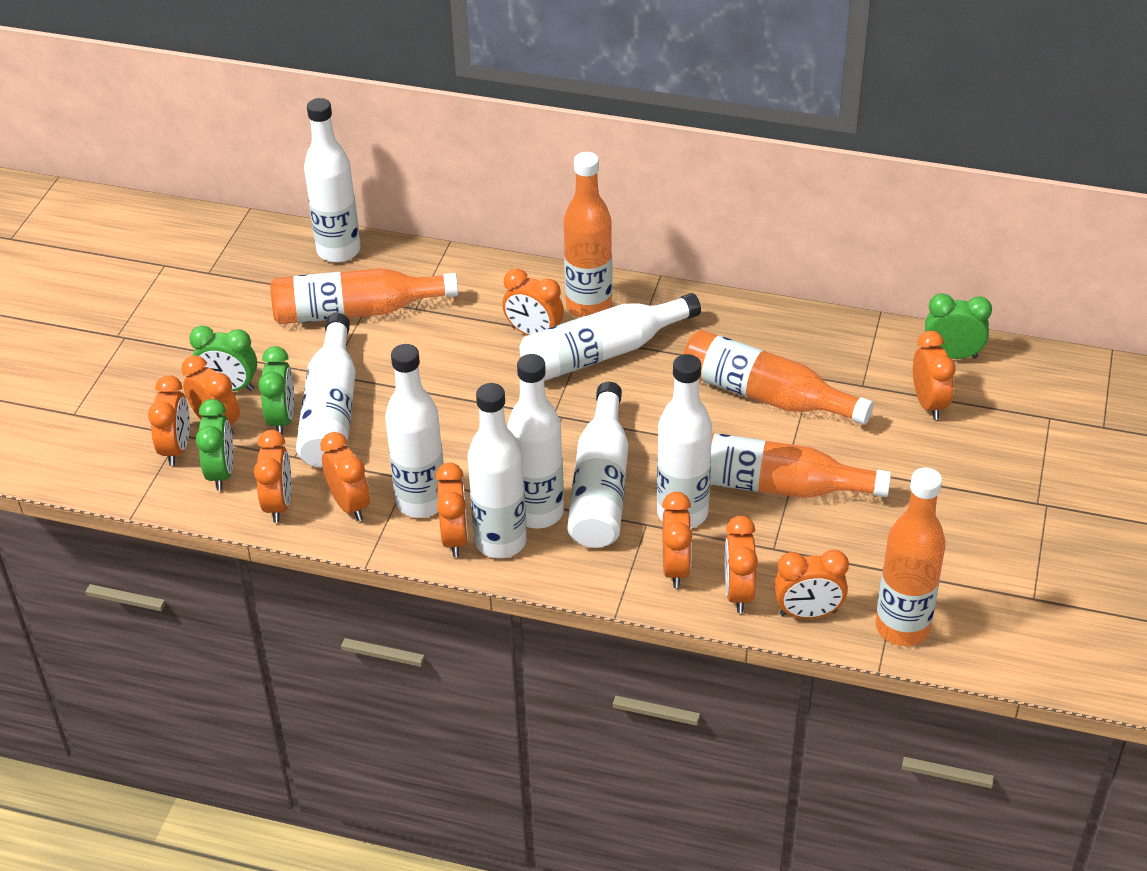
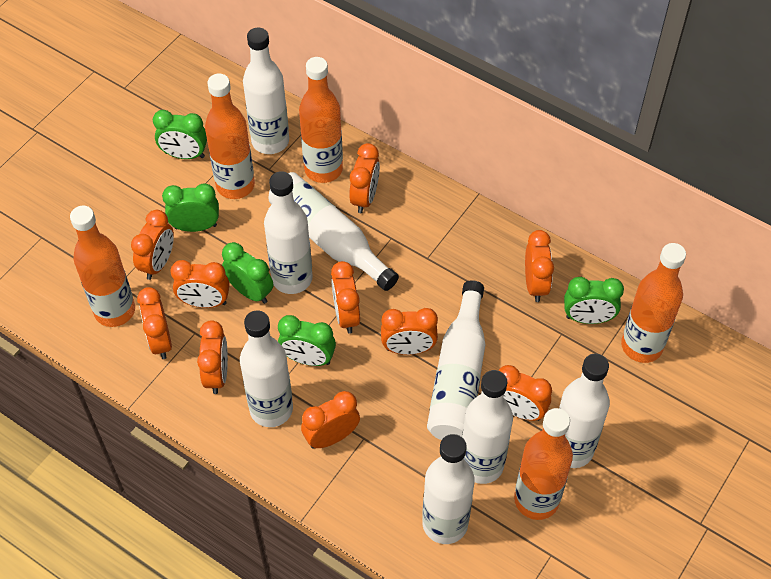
green clock: [189,326,257,391] [196,399,233,491] [258,346,294,435] [925,293,992,359] = 4 -> [153,110,207,159] [162,184,219,232] [222,242,273,304] [278,315,336,366] [564,277,624,324] = 5

